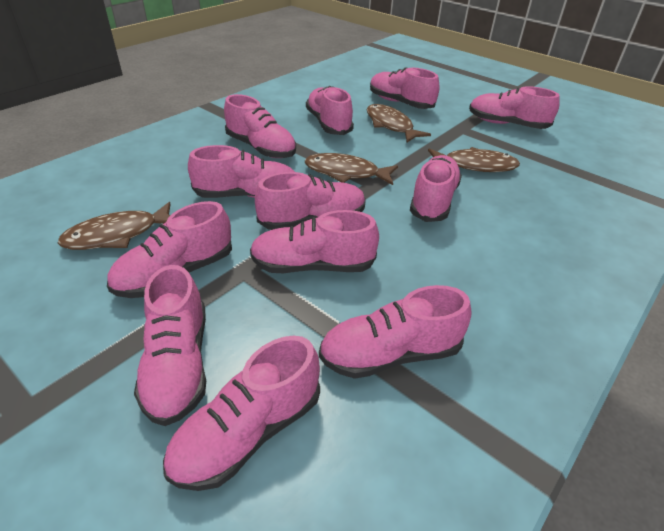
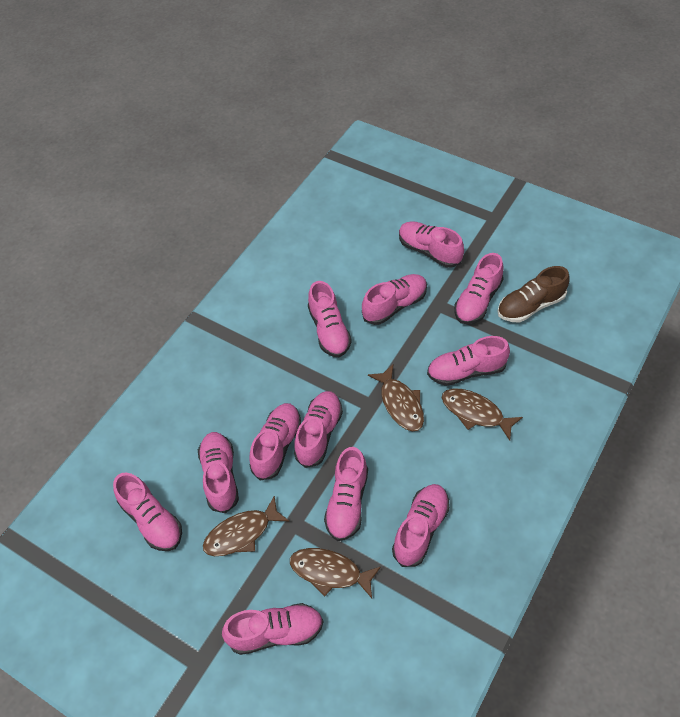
brown shoe: none = 0 -> [497,266,569,322] = 1

